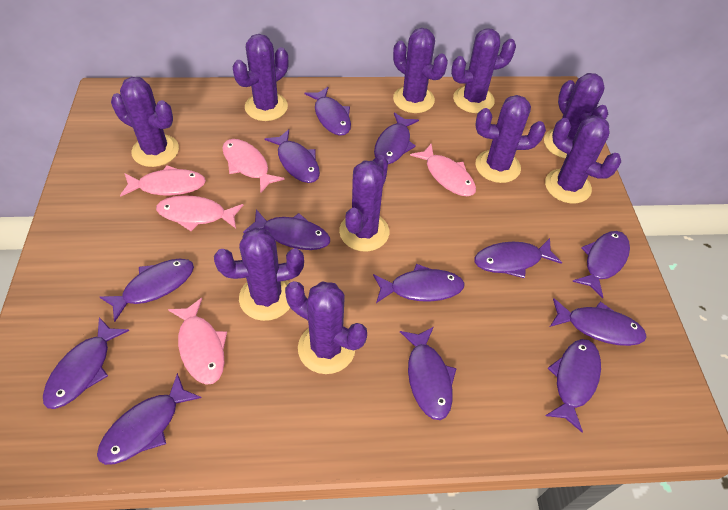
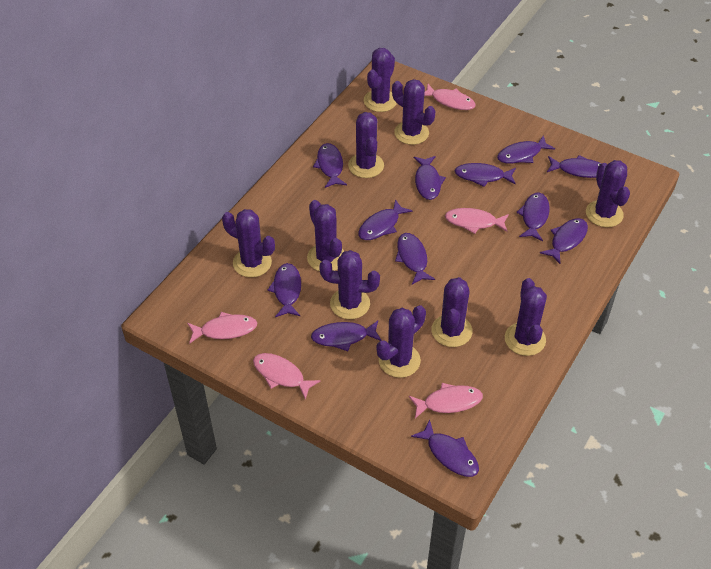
purple fish: [43,317,129,409] [97,373,202,465] [100,259,194,322] [243,209,330,250] [265,129,320,183] [304,87,351,136] [373,264,465,303] [374,112,419,164] [400,327,457,420] [474,238,562,278] [545,339,601,432] [550,298,647,346] [572,231,630,298] = 13 -> [267,263,301,317] [311,321,382,351] [313,143,347,188] [358,199,412,240] [395,233,435,285] [411,420,479,477] [414,156,446,200] [454,163,516,187] [497,135,555,164] [516,192,550,241] [540,218,588,264] [547,155,602,178] = 12

